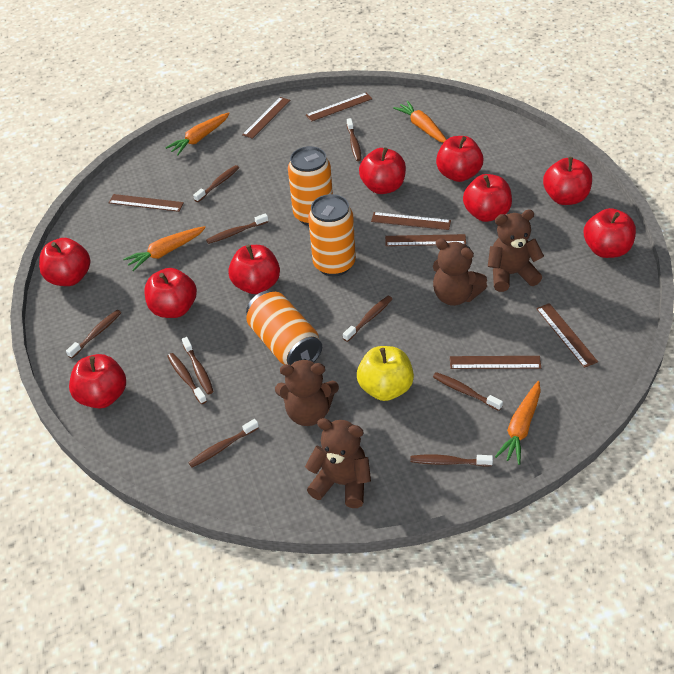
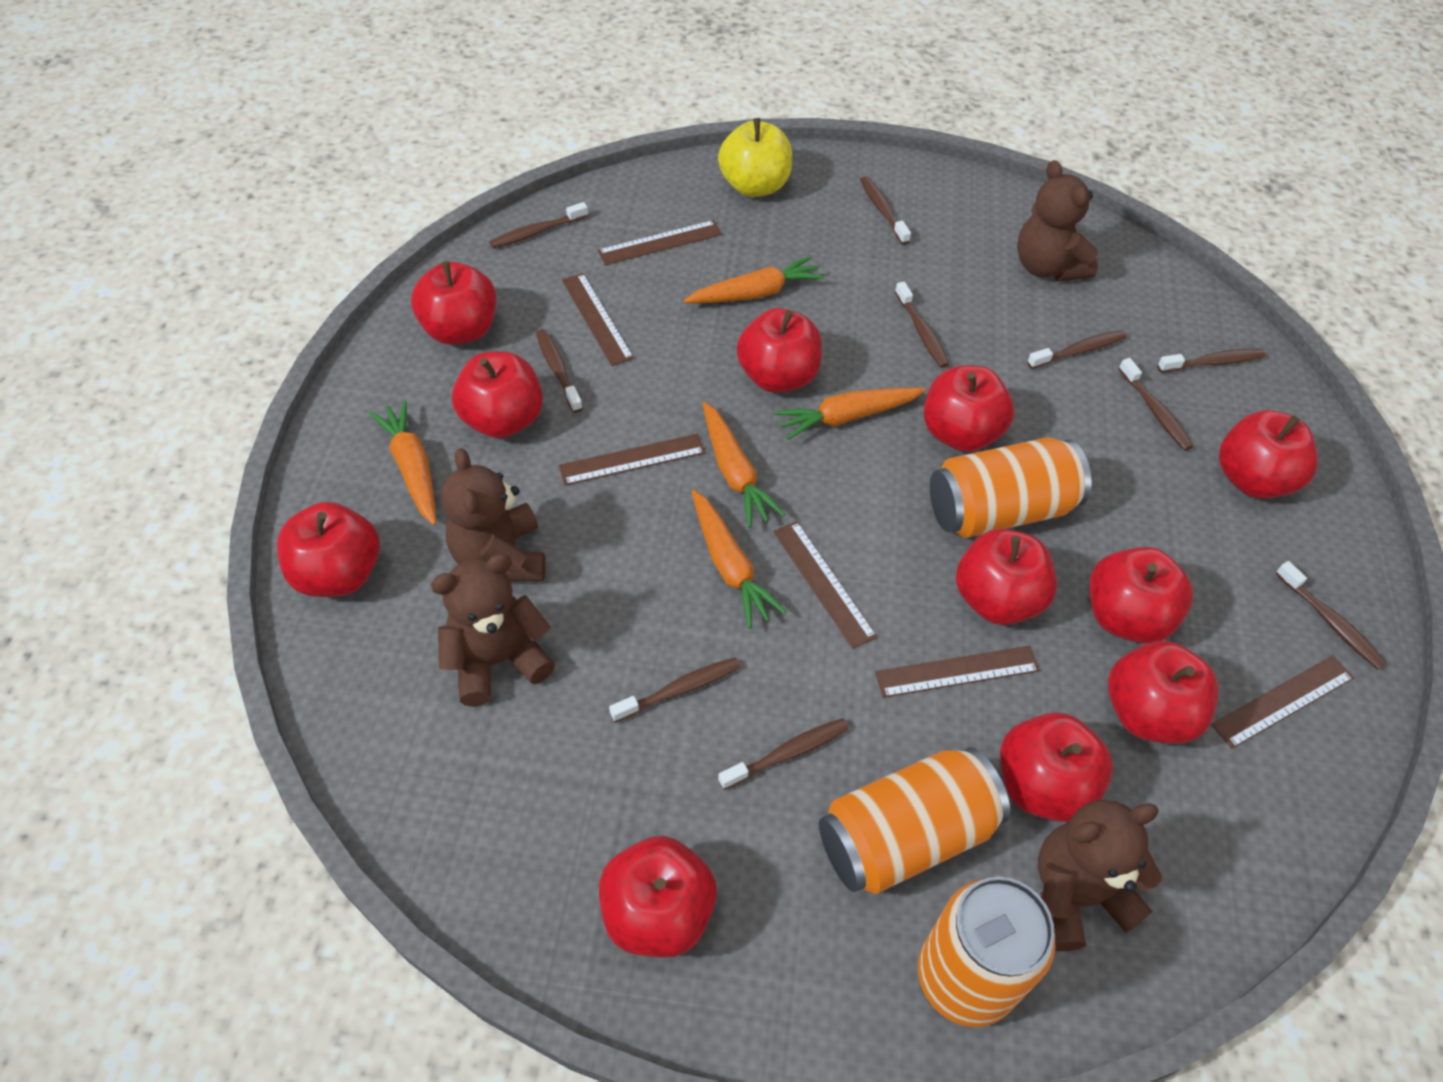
brown ruler: [109,194,184,212] [242,97,290,139] [306,92,372,122] [371,212,451,230] [385,234,466,246] [450,356,541,369] [536,303,598,368] = 7 -> [559,433,706,486] [562,273,634,366] [598,220,722,265] [773,521,877,649] [875,645,1040,698] [1211,655,1354,749] = 6
orange carrot: [123,226,206,271] [165,112,230,155] [393,101,447,143] [495,381,541,465] = 4 -> [369,400,436,525] [683,256,824,303] [692,490,786,628] [703,402,785,528] [774,387,926,440] = 5
red apple: [39,238,90,286] [69,354,126,409] [144,268,197,318] [228,245,280,294] [359,147,406,194] [436,136,484,182] [463,174,512,222] [543,157,592,205] [584,208,636,258] = 9 -> [277,502,380,597] [411,261,496,345] [452,351,543,438] [599,836,717,958] [737,308,822,393] [924,365,1014,452] [956,529,1057,625] [1000,712,1113,822] [1089,547,1193,644] [1108,641,1219,744] [1219,410,1318,499] = 11

